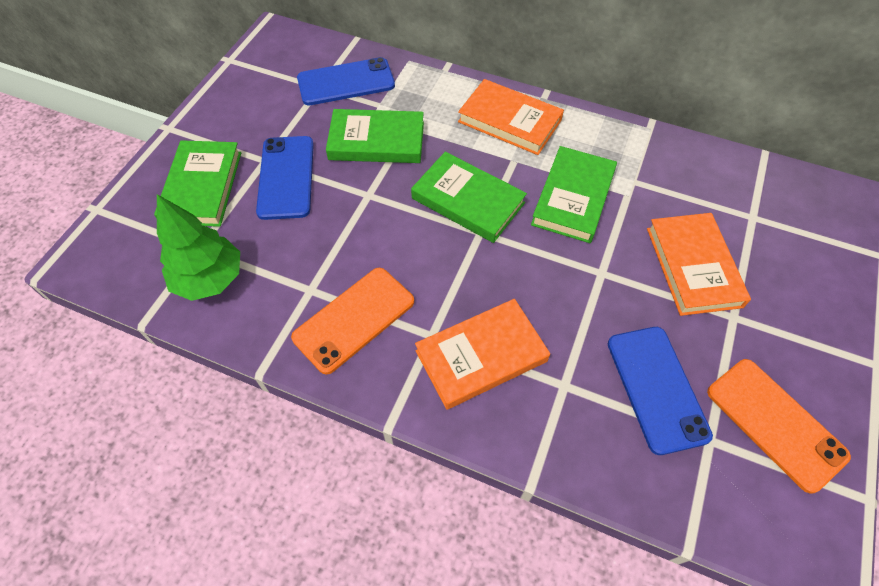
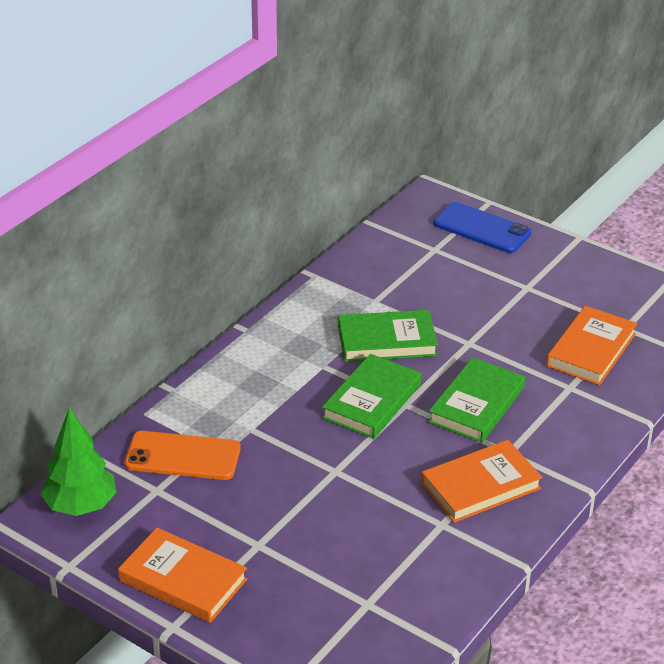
blue phone: [256,136,314,220] [297,57,395,105] [608,327,713,455] = 3 -> [433,202,531,253] = 1
green book: [154,140,241,227] [326,109,424,163] [411,152,527,243] [531,146,617,243] = 4 -> [322,354,421,439] [338,310,438,362] [428,357,525,443] = 3
orange phone: [291,268,414,374] [707,359,851,493] = 2 -> [125,431,241,480] = 1

